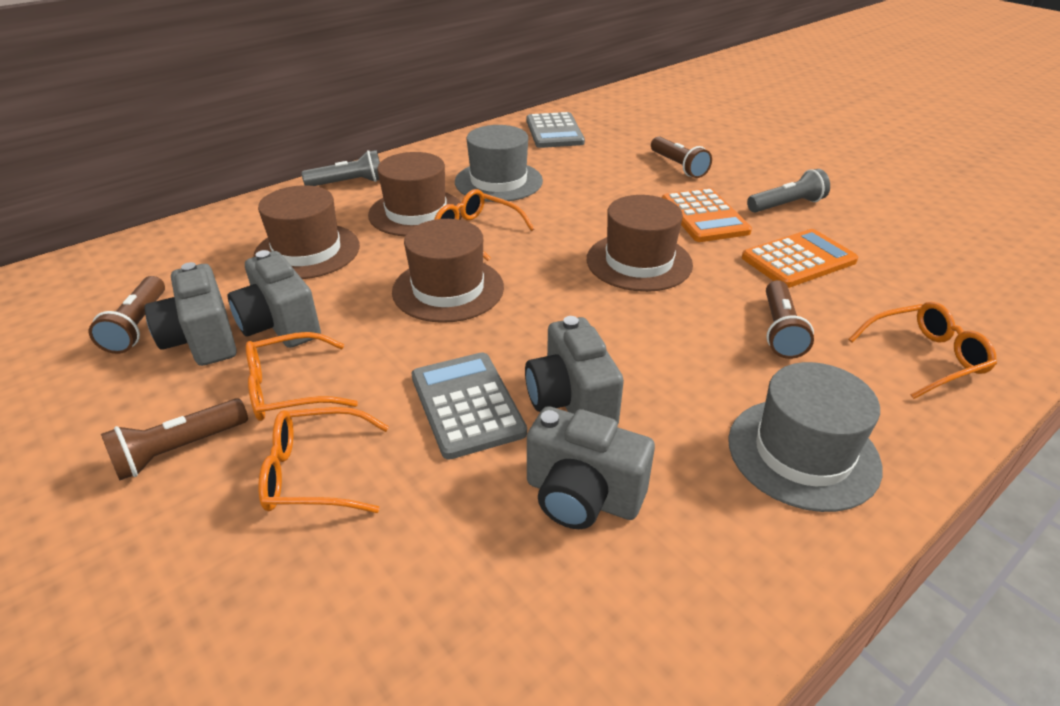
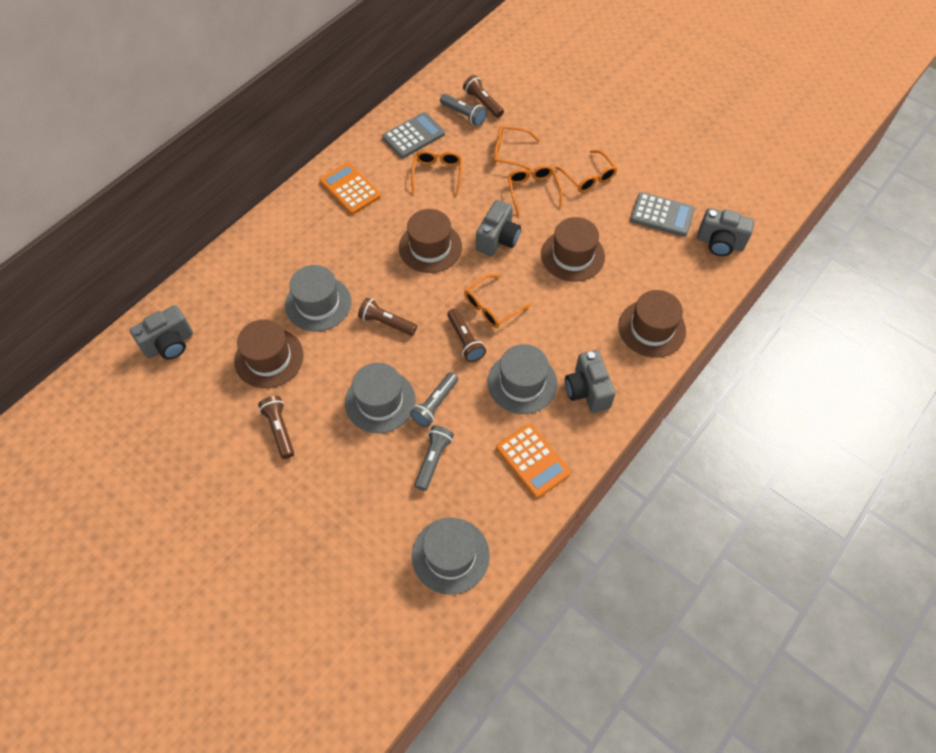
grey flashlight: [301,150,380,186] [747,169,830,212] = 2 -> [410,372,458,427] [414,425,454,491] [440,94,487,126] = 3
grey hat: [455,125,543,202] [728,362,882,512] = 2 -> [285,265,351,331] [345,363,416,433] [412,517,490,595] [488,344,557,414] = 4
orange glasses: [246,332,358,421] [258,407,389,513] [434,189,535,261] [848,302,997,399] = 4 -> [411,150,462,196] [464,274,531,328] [493,126,540,171] [507,165,563,215] [555,150,617,193] = 5

